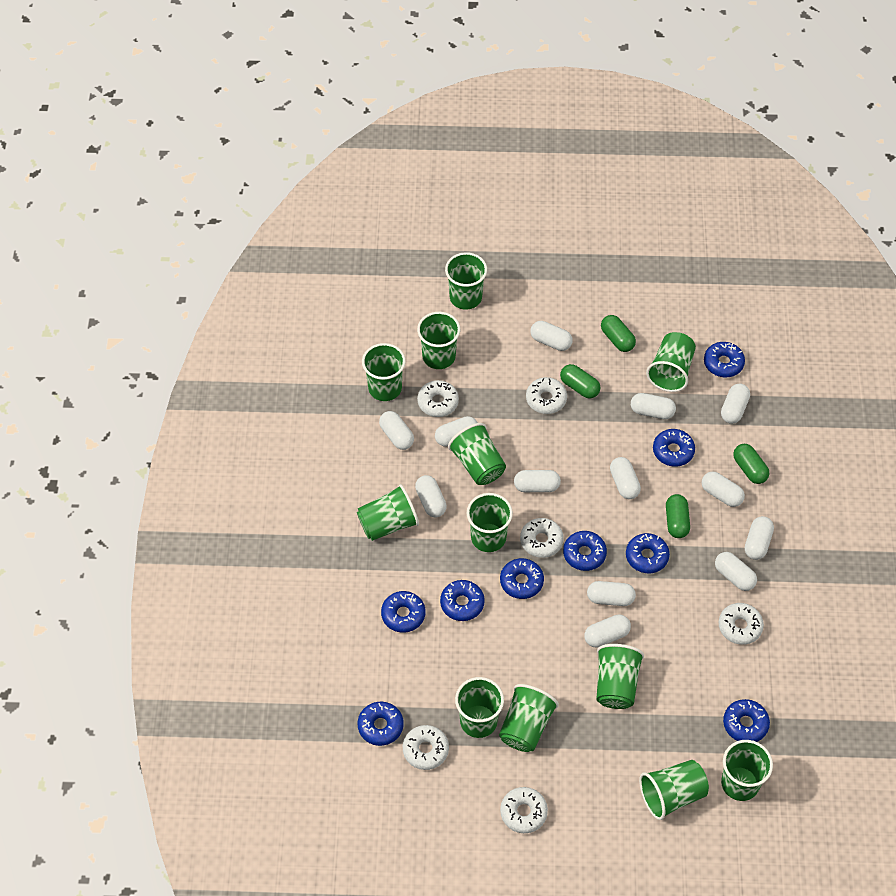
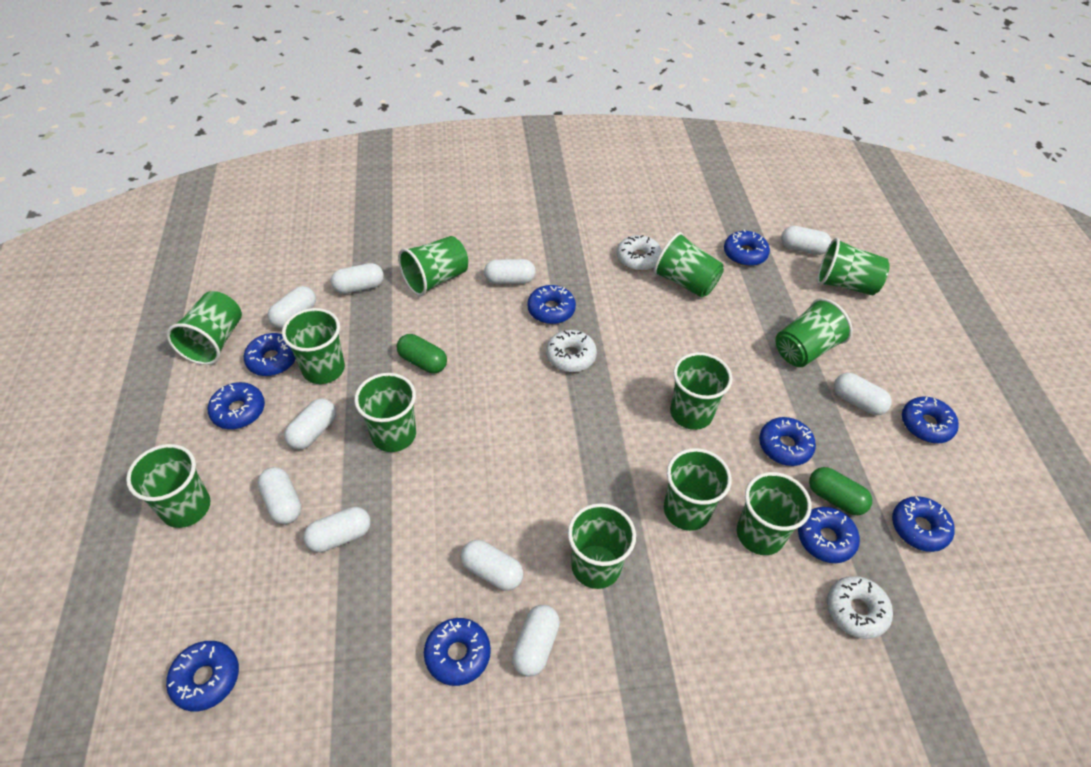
blue donut: [358,702,404,746] [381,591,425,633] [440,580,485,621] [500,558,544,599] [563,531,607,571] [626,533,670,573] [653,429,695,467] [704,342,745,377] [723,699,770,742] = 9 -> [166,641,239,711] [208,382,265,429] [244,333,296,376] [424,618,491,686] [527,285,576,324] [724,230,770,266] [759,417,816,466] [798,507,860,563] [892,496,955,552] [902,397,959,443] = 10
green capsule: [560,364,601,398] [601,315,636,352] [666,494,690,538] [733,444,769,484] = 4 -> [397,334,447,373] [809,467,872,515] = 2
white capsule: [379,411,414,450] [415,475,447,517] [435,416,478,447] [514,470,561,492] [531,321,572,351] [584,614,631,648] [587,581,636,606] [610,457,641,499] [631,393,676,419] [702,472,745,507] [715,552,757,591] [721,383,750,424] [745,516,774,560] = 13 -> [257,467,301,524] [268,286,316,329] [284,398,336,450] [303,507,371,552] [331,263,384,294] [461,540,523,591] [484,259,536,284] [512,605,560,676] [781,226,832,255] [834,373,892,415] = 10
white donut: [403,725,449,770] [417,380,459,417] [500,787,548,833] [520,518,564,558] [526,377,567,414] [719,603,764,645] = 6 -> [546,330,597,372] [617,235,662,271] [827,576,893,639] = 3

